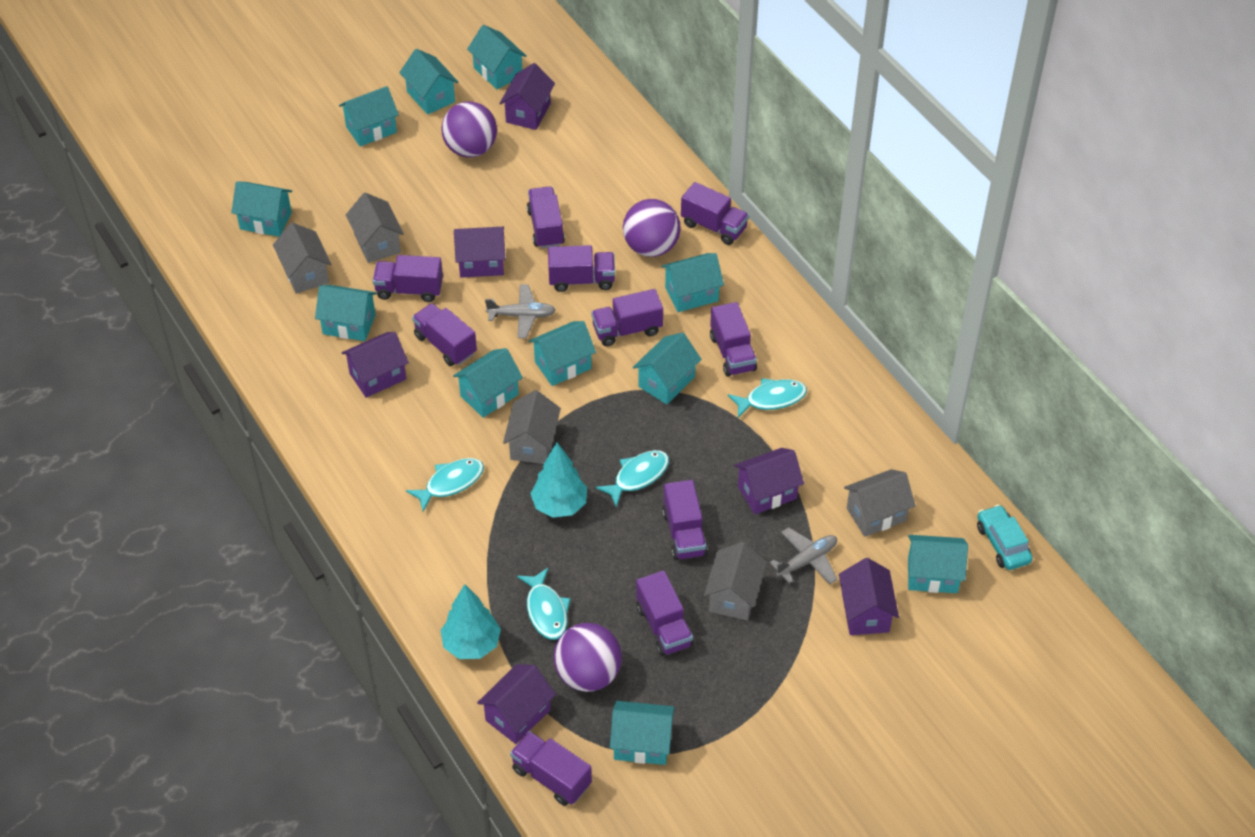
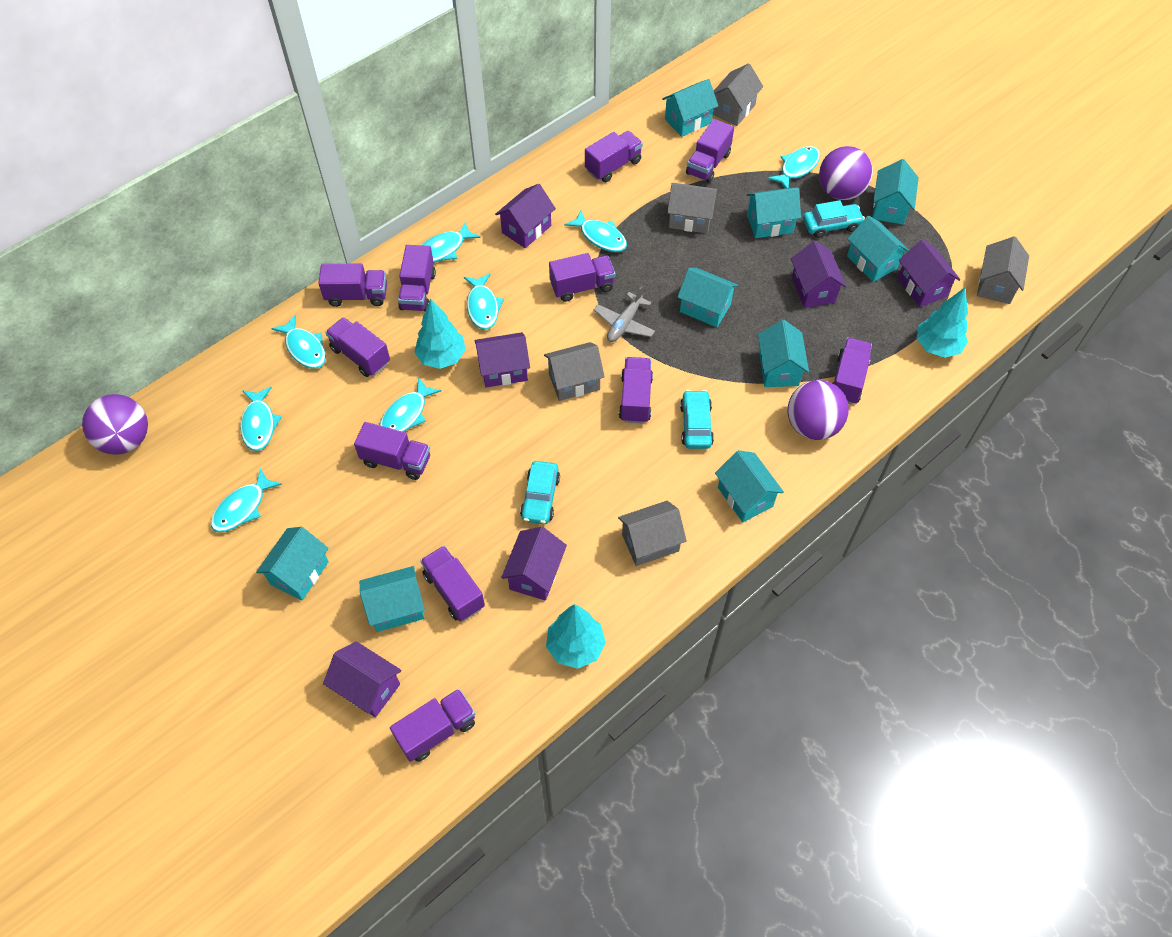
grey plane: [485,284,556,338] [770,527,837,585] = 2 -> [594,286,655,342] = 1
purple truck: [373,255,443,302] [412,303,477,366] [510,731,592,806] [527,186,565,249] [548,245,615,292] [591,289,663,346] [636,571,693,656] [662,480,708,560] [681,182,749,245] [710,302,757,377] = 10 -> [318,263,387,307] [325,317,390,377] [354,422,430,480] [390,689,475,762] [398,245,436,311] [420,546,485,622] [549,253,615,302] [585,131,643,182] [619,357,653,424] [686,119,734,183] [832,338,872,405] = 11
turquoise car: [977,505,1033,570] = 1 -> [520,461,560,524] [680,390,714,449] [803,200,865,238] = 3
turquoise fish: [406,458,484,512] [517,568,571,640] [596,450,669,507] [728,378,807,418] = 4 -> [211,468,282,532] [240,387,282,451] [271,315,326,369] [380,377,441,432] [422,222,480,263] [464,273,504,330] [564,210,627,252] [768,146,820,188] = 8
turquoise house: [231,181,292,237] [315,285,377,341] [339,86,399,147] [399,49,459,115] [453,348,523,418] [467,25,527,89] [529,321,596,386] [610,701,675,765] [633,333,702,404] [661,253,724,312] [908,535,968,593] = 11 -> [256,527,329,600] [360,566,425,632] [662,79,718,137] [677,268,738,327] [715,450,784,522] [747,187,801,238] [758,320,809,387] [847,216,909,282] [872,159,919,225] = 9
turquoise tree: [441,584,501,659] [530,442,587,518] = 2 -> [414,298,466,369] [546,604,606,669] [917,288,968,358] = 3

